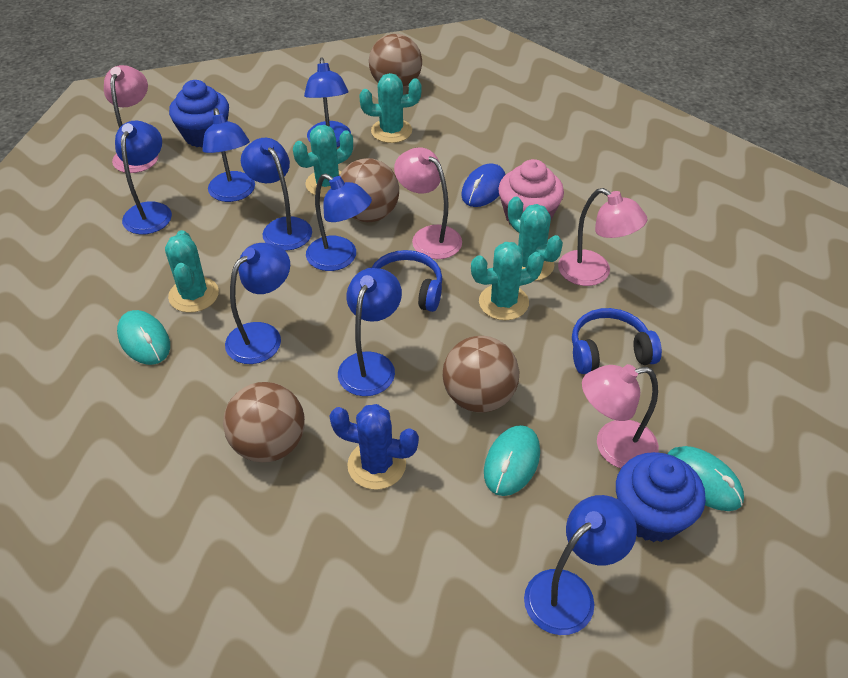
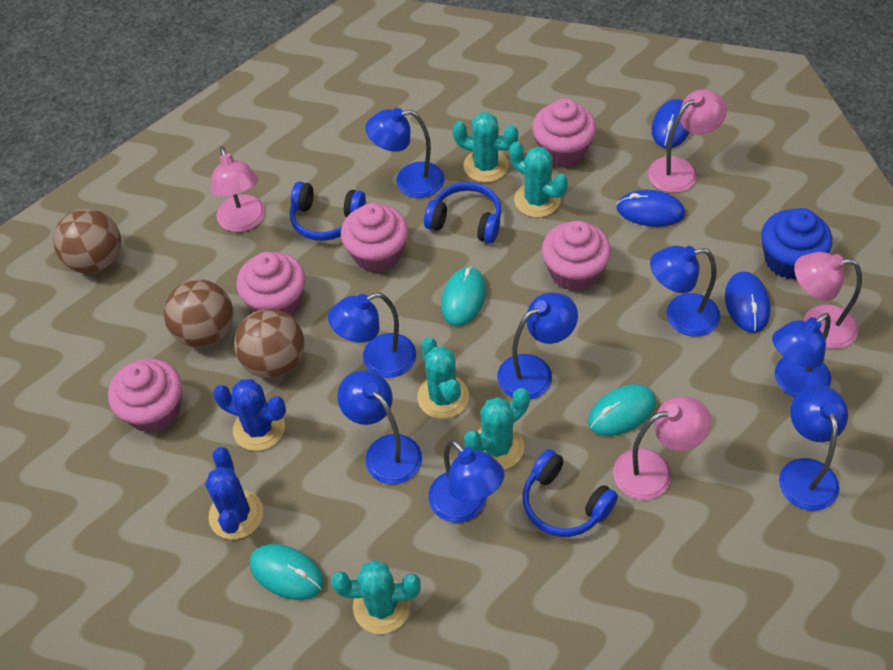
blue cactus: [330,404,419,490] = 1 -> [205,447,263,539] [213,379,286,451] = 2
blue cupcake: [169,80,229,148] [616,452,706,542] = 2 -> [761,208,832,279] = 1
blue headphones: [367,250,442,312] [572,308,662,374] = 2 -> [290,181,366,241] [424,182,502,243] [523,449,618,537] = 3
blue mouse: [461,163,506,207] = 1 -> [617,190,685,227] [652,99,690,148] [725,271,770,333] = 3
brown ball: [223,382,305,463] [340,158,399,222] [369,34,422,89] [443,336,520,413] = 4 -> [53,208,121,273] [164,279,233,348] [234,309,305,378] = 3
pink cupcake: [498,159,564,225] = 1 -> [108,359,182,433] [236,252,306,316] [341,203,408,273] [532,98,596,167] [542,221,611,291] = 5

